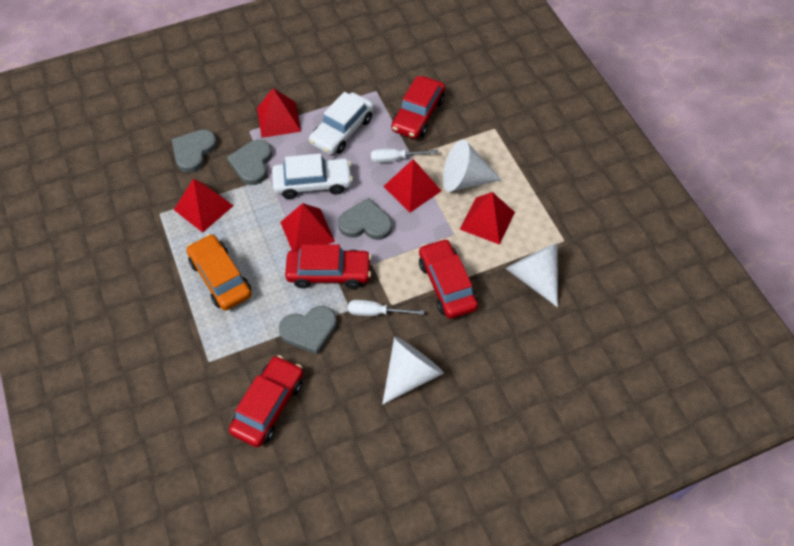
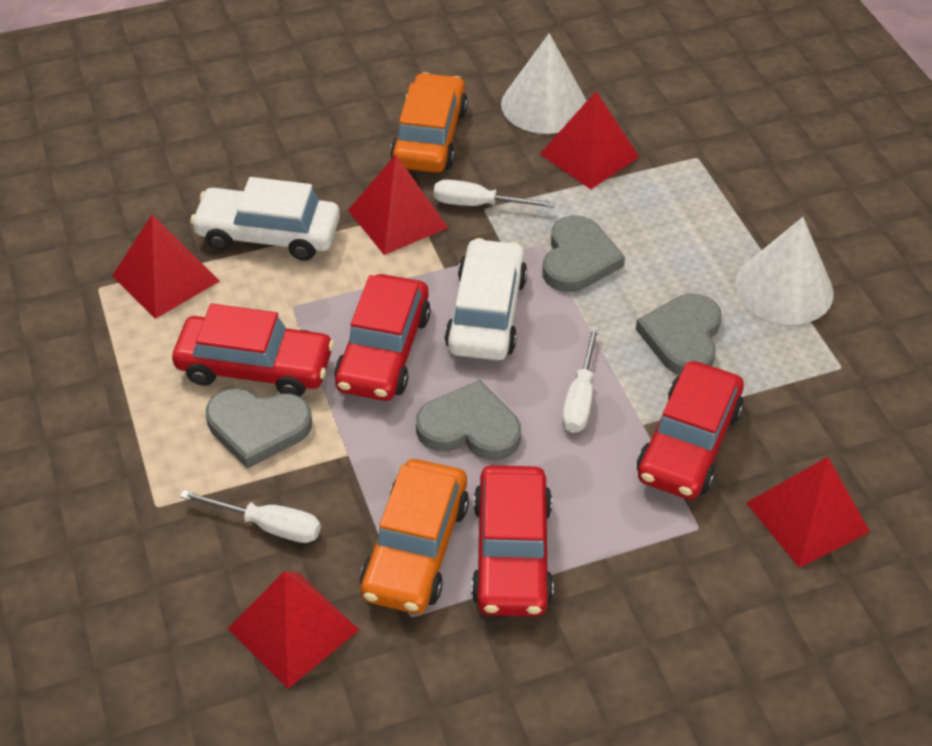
orange car: [186,234,252,311] = 1 -> [360,459,469,614] [390,72,468,173] = 2
white cone: [382,337,444,405] [443,140,502,192] [506,243,558,307] = 3 -> [501,33,587,134] [735,217,834,325] = 2
white screwdriver: [348,300,424,316] [371,148,438,163] = 2 -> [180,490,321,543] [434,179,555,208] [562,326,600,433] = 3

